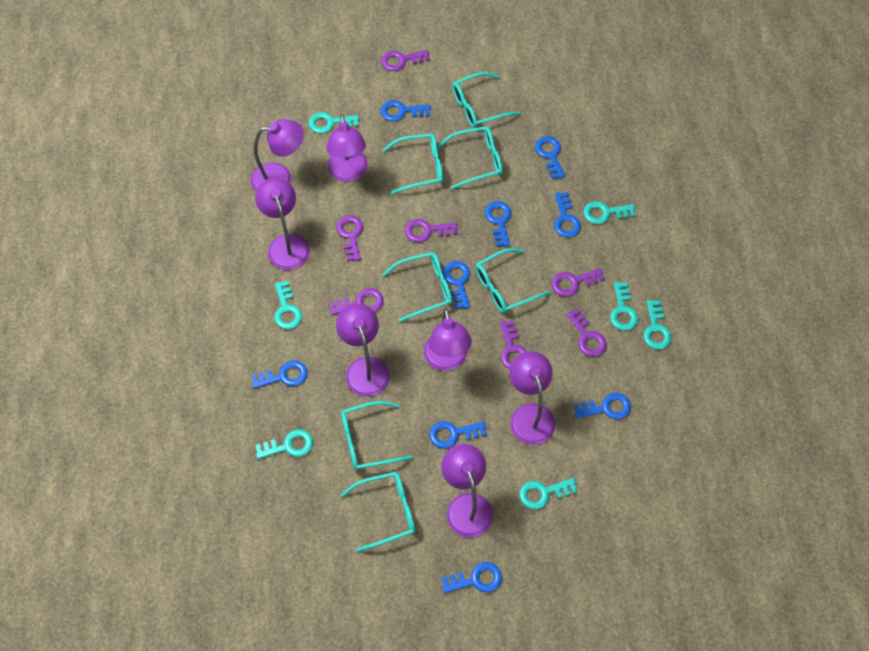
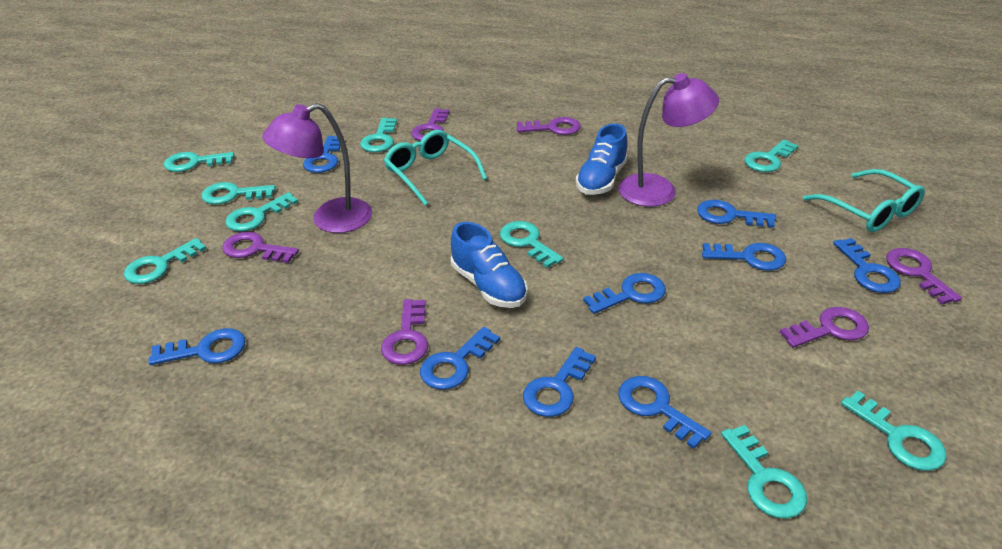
blue shoe: none = 0 -> [451,222,528,308] [576,124,628,195] = 2
purple key: [329,288,384,315] [336,215,363,261] [381,50,430,71] [405,219,458,242] [499,320,528,369] [552,268,605,296] [566,308,607,357] = 7 -> [222,232,299,263] [381,299,428,365] [411,108,449,141] [517,117,581,135] [779,307,869,348] [886,248,962,305] = 6
purple lamp: [251,119,304,191] [255,178,310,270] [326,114,368,182] [336,304,390,397] [424,308,472,371] [441,444,493,538] [509,351,555,445] = 7 -> [262,103,372,233] [618,73,719,207] = 2
turquoise glasses: [341,401,413,470] [341,472,416,552] [382,252,452,322] [383,133,443,194] [438,126,503,189] [452,72,520,128] [475,248,551,313] = 7 -> [384,130,487,206] [803,169,925,232] = 2
turquoise key: [255,429,313,459] [274,281,302,329] [309,112,359,134] [519,478,578,509] [583,201,636,224] [610,282,638,331] [643,300,672,349] = 7 -> [124,238,206,284] [164,152,234,172] [201,182,276,205] [225,192,298,231] [360,118,397,152] [500,221,563,268] [721,425,807,519] [744,140,799,172] [841,391,947,471] = 9

